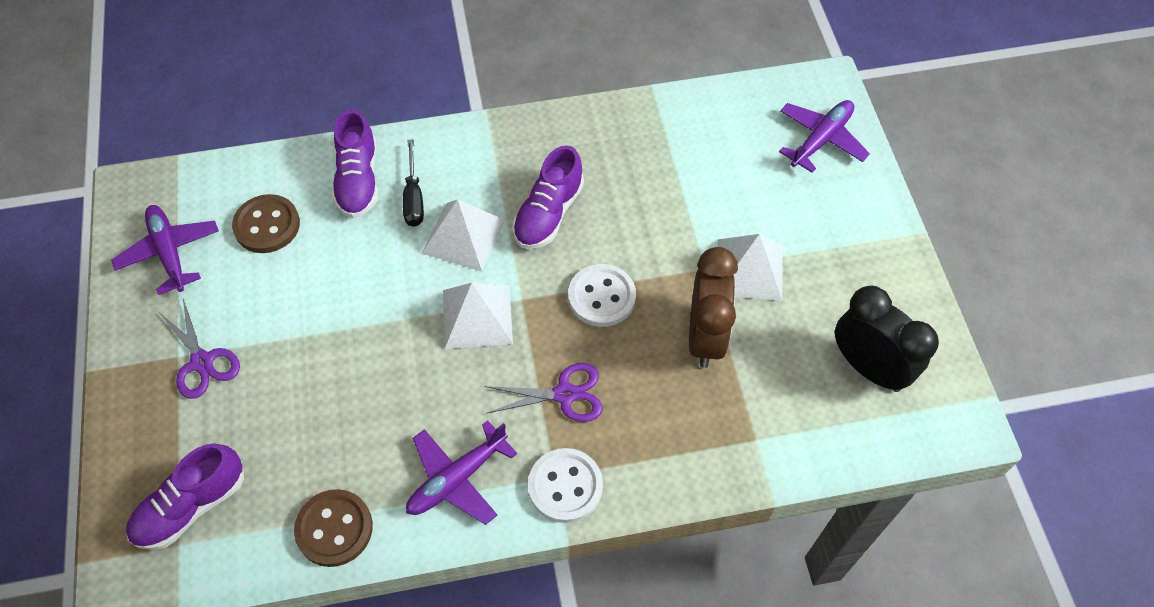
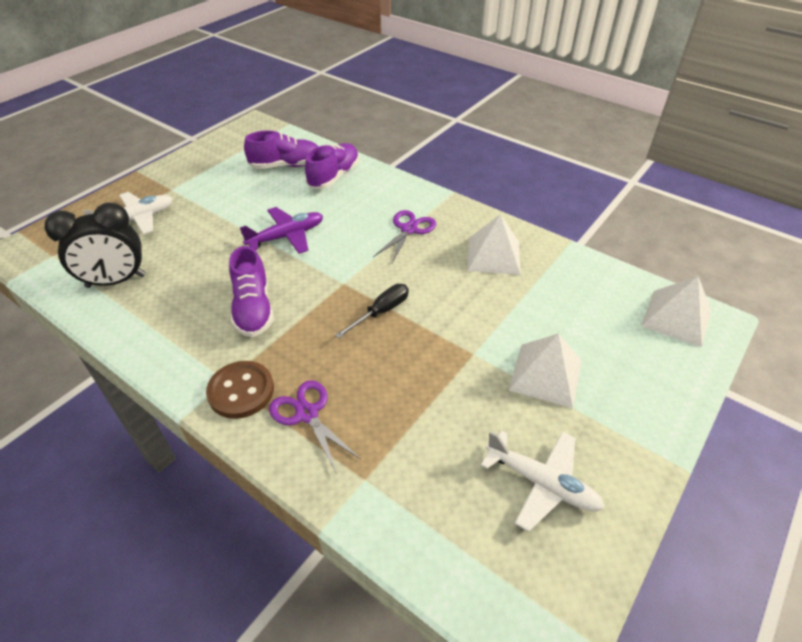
brown button: [232,194,300,253] [294,489,373,567] = 2 -> [206,361,274,419] = 1
brown clock: [689,247,738,368] = 1 -> none = 0
purple plane: [111,205,219,295] [406,420,517,525] [779,100,870,173] = 3 -> [240,207,323,254] = 1
white button: [528,448,603,523] [568,264,636,327] = 2 -> none = 0
white plane: none = 0 -> [83,192,173,234] [481,430,605,532] = 2

